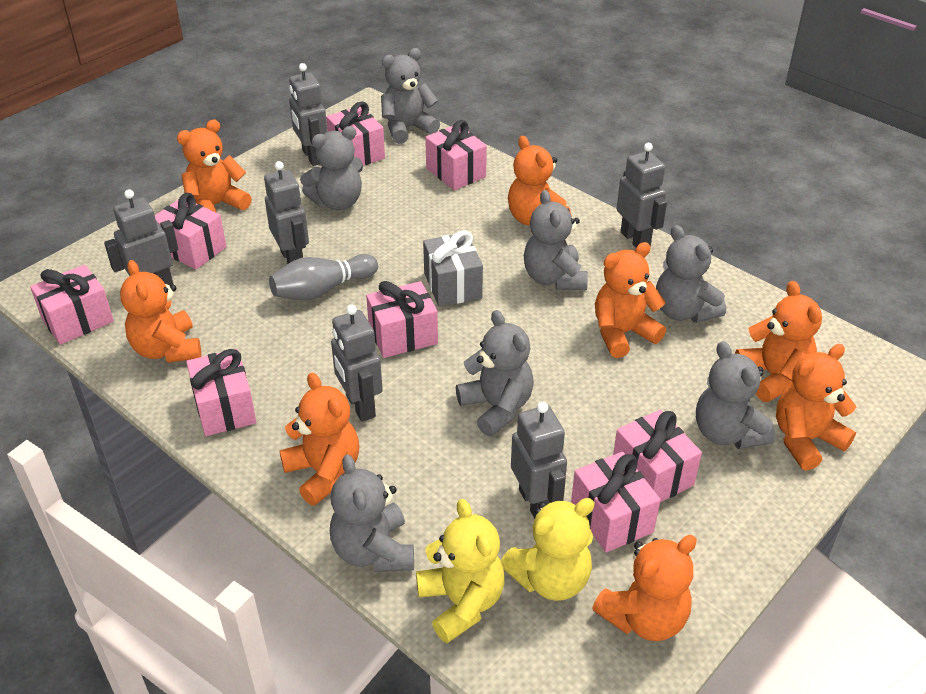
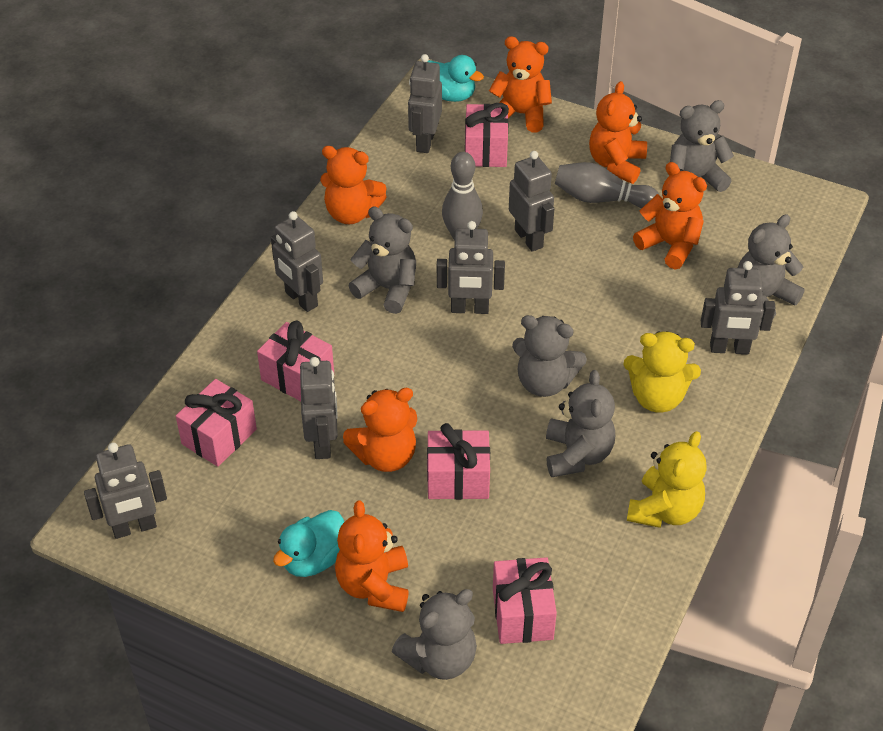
grey bowling pin: [269,254,378,300] = 1 -> [442,152,483,240] [555,162,660,208] = 2
grey gift: [423,230,483,307] = 1 -> none = 0
grey robot: [104,189,179,286] [264,161,309,264] [289,63,328,166] [331,304,383,422] [511,402,567,519] [617,143,667,247] = 6 -> [84,443,167,539] [271,211,323,312] [300,357,338,459] [408,54,442,153] [437,221,505,314] [509,151,554,252] [701,261,776,354] = 7
grey teddy bear: [300,126,363,210] [330,455,414,572] [381,48,440,144] [456,310,534,436] [524,190,588,290] [656,225,726,323] [696,341,775,449] = 7 -> [349,206,416,314] [392,589,477,680] [512,315,587,397] [546,370,615,477] [670,100,734,192] [738,214,804,318] = 6
orange teddy bear: [120,260,201,363] [177,119,252,213] [279,373,359,506] [508,136,571,226] [592,535,697,641] [595,242,666,358] [735,281,822,402] [776,344,856,471] = 8 -> [320,146,387,224] [335,501,409,612] [343,388,417,472] [489,36,552,132] [589,81,647,184] [633,162,707,269] = 6
pink gift: [30,265,114,345] [155,193,227,269] [186,349,256,436] [326,101,385,166] [366,281,438,358] [425,120,487,190] [571,452,661,552] [613,410,702,502] = 8 -> [176,379,257,467] [257,321,334,401] [427,423,490,500] [465,103,509,167] [493,557,557,644] = 5
turquoise duck: none = 0 -> [273,510,344,577] [427,55,484,102] = 2

